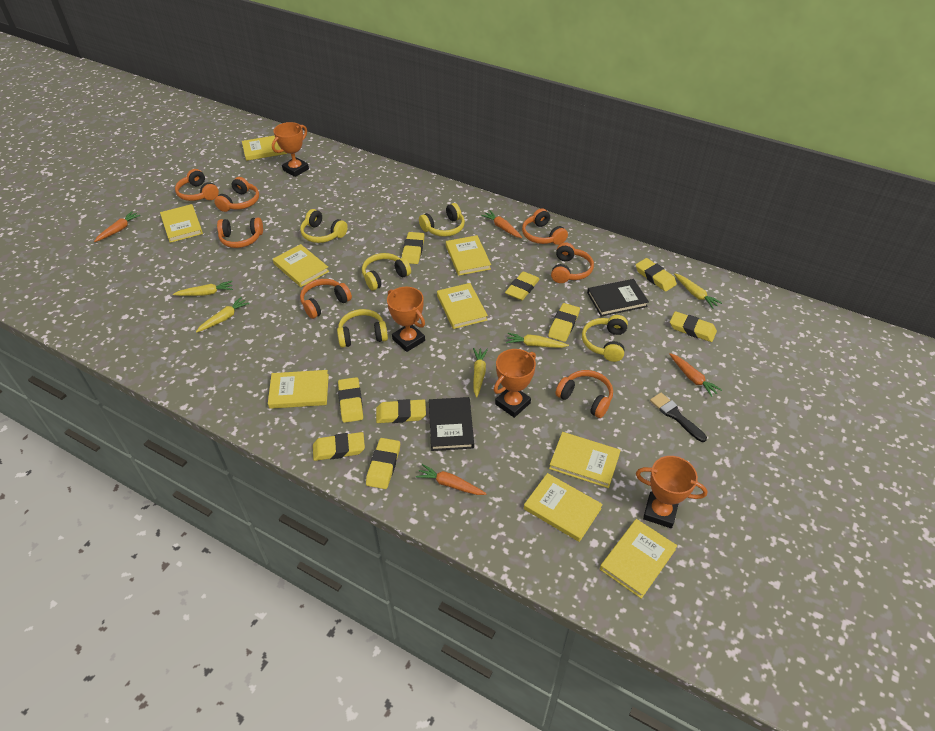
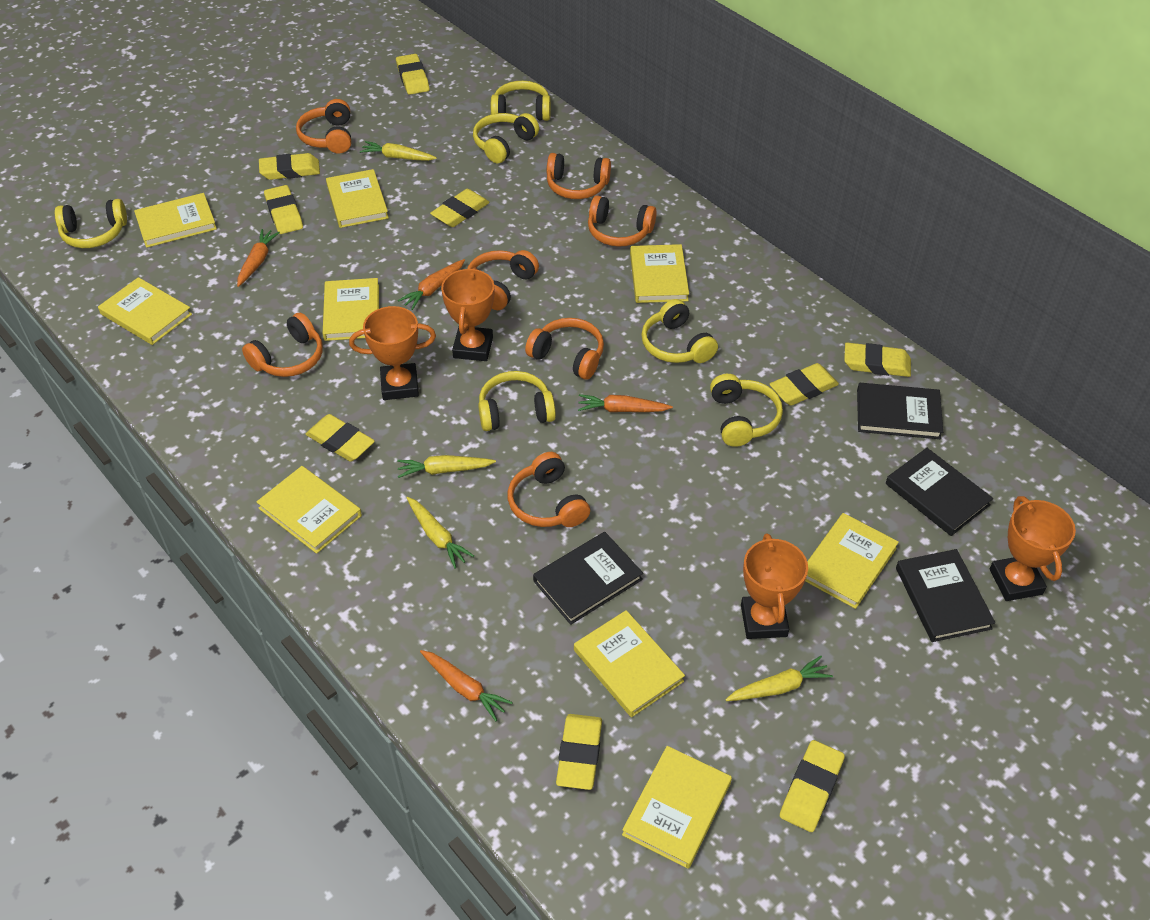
black book: [429,397,474,451] [587,279,649,317] = 2 -> [533,532,643,625] [857,383,943,439] [886,448,993,536] [896,549,995,642] = 4
black brush: [650,393,707,442] = 1 -> none = 0
yellow carrot: [173,281,233,296] [196,297,250,333] [473,348,488,398] [506,333,569,348] [674,273,722,309] = 5 -> [360,141,437,161] [397,455,496,478] [407,497,474,568] [725,656,833,701] = 4
yellow headphones: [300,209,348,243] [337,309,388,348] [362,253,411,290] [419,203,465,237] [582,315,628,362] = 5 -> [55,199,127,248] [473,113,539,163] [478,371,556,431] [491,80,551,121] [641,299,718,363] [710,374,783,447] = 6

